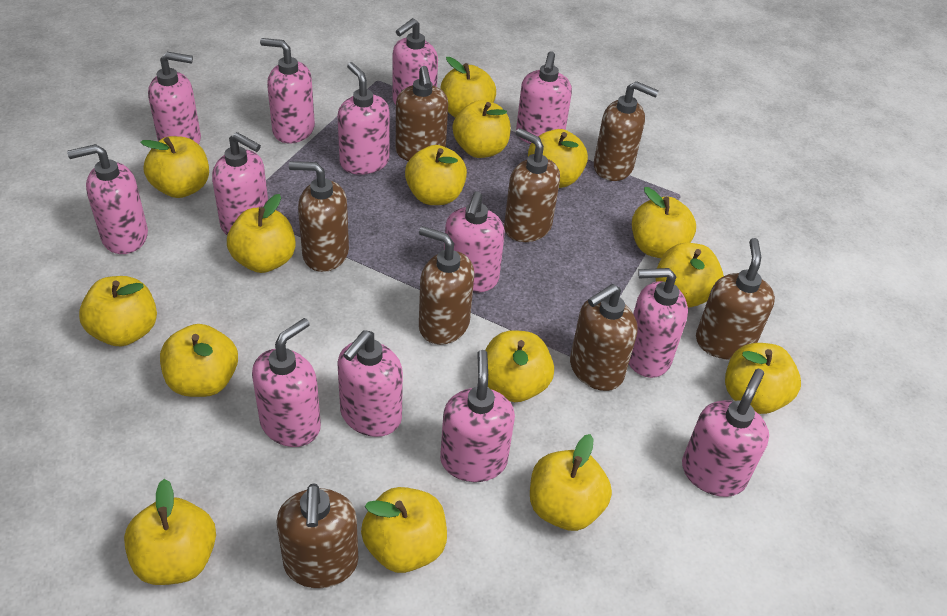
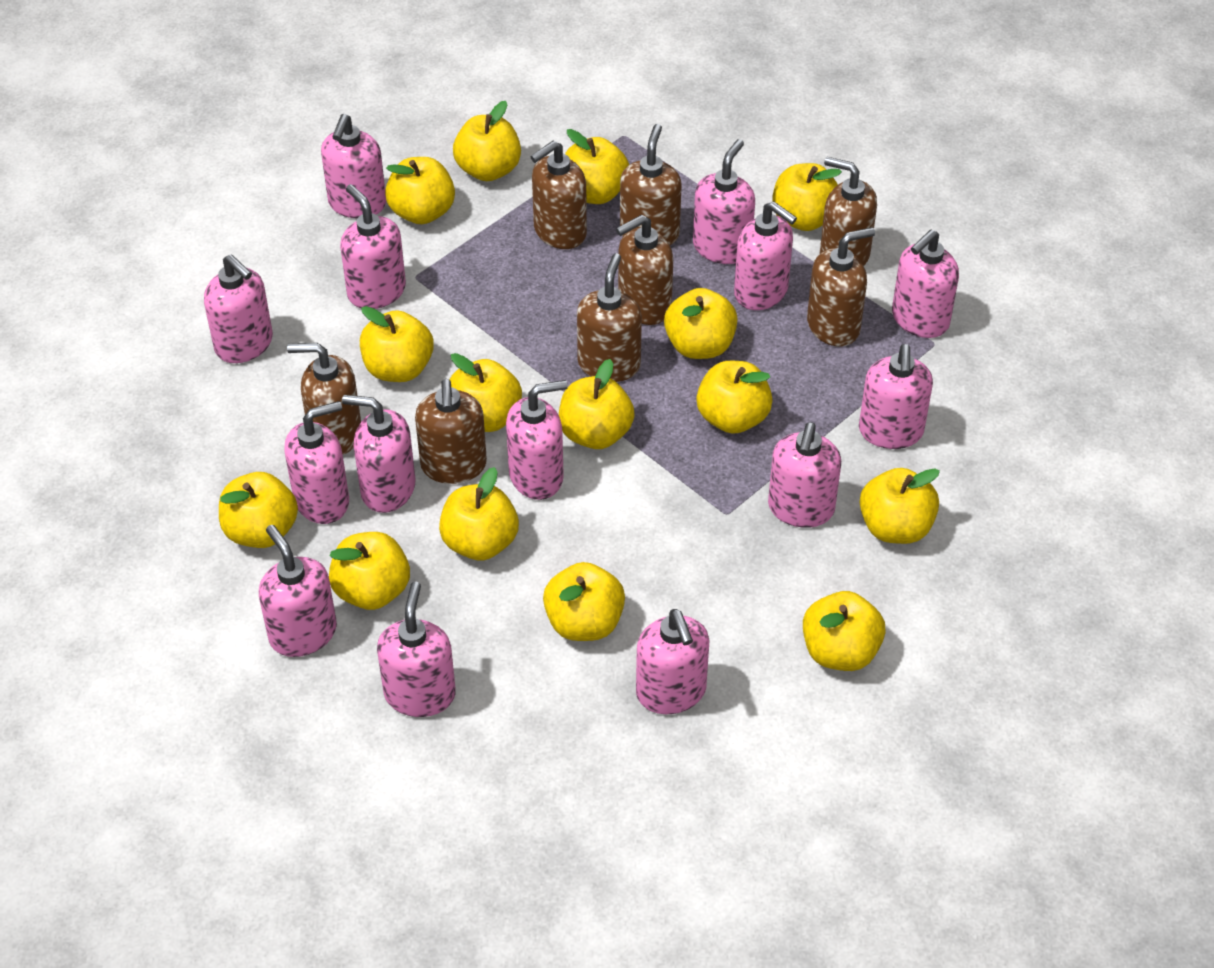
pink soap dispenser: [67,144,148,254] [148,52,201,145] [212,132,268,235] [252,318,321,447] [260,38,315,143] [337,62,390,175] [338,330,403,437] [392,18,438,105] [440,350,515,482] [444,191,505,293] [516,51,572,144] [629,268,688,378] [682,369,769,497] = 13 -> [204,255,273,363] [259,525,337,657] [284,401,349,524] [321,114,386,218] [340,184,406,309] [342,395,416,513] [377,581,456,717] [506,380,568,500] [636,609,710,714] [693,139,755,264] [734,201,797,310] [768,422,841,528] [859,344,933,449] [892,230,959,338] = 14

